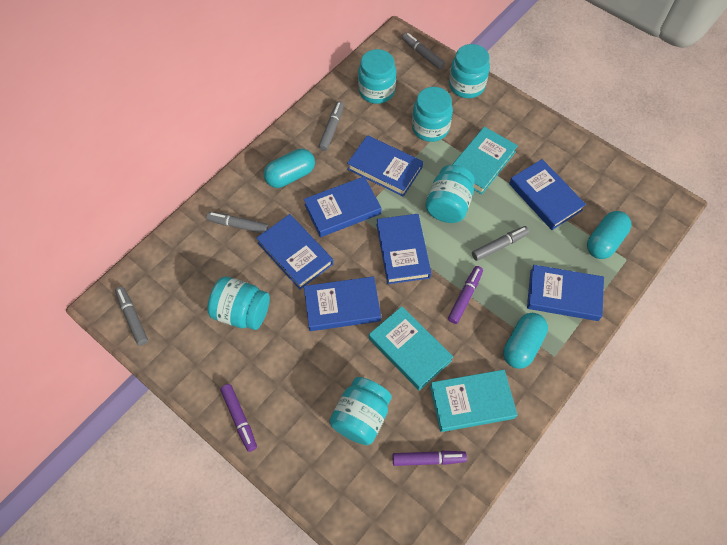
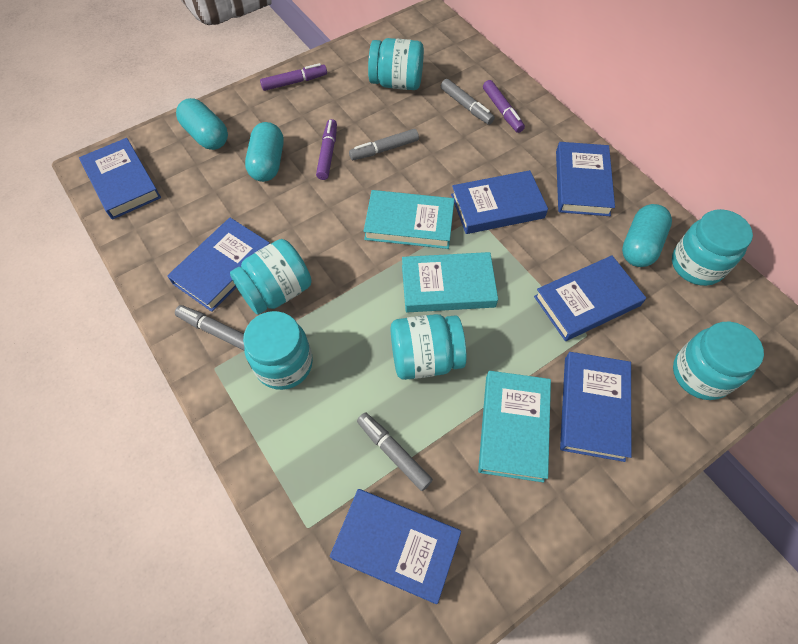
grey marker: [115,287,148,346] [206,212,268,233] [319,101,344,151] [402,33,445,70] [472,226,529,261] = 5 -> [175,305,244,350] [349,129,419,160] [357,412,433,491] [441,79,495,125] = 4

